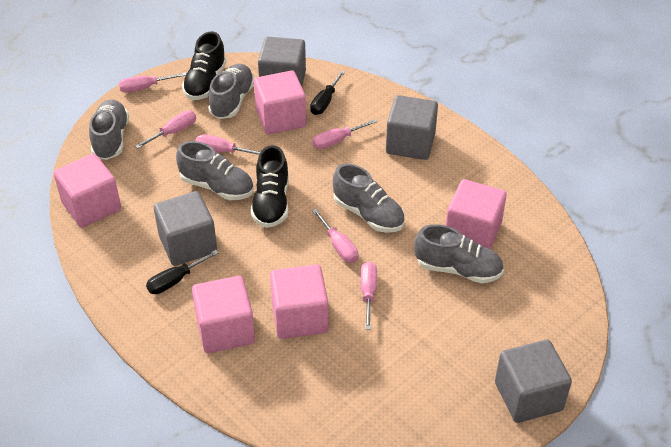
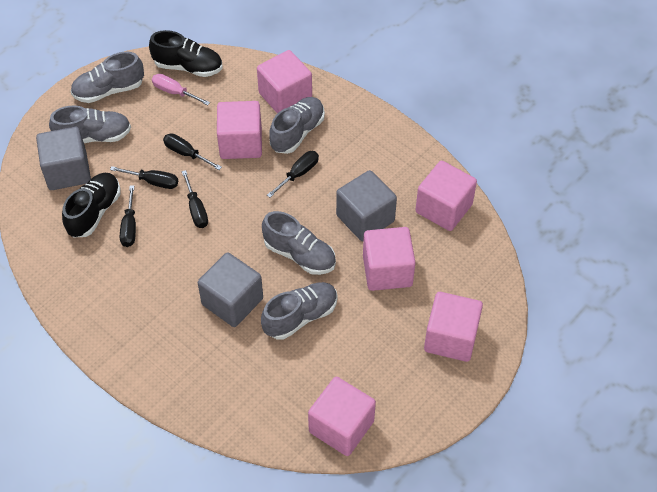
black screwdriver: [146,250,219,294] [310,70,345,115] = 2 -> [110,166,178,189] [120,185,136,247] [163,133,222,170] [182,170,208,228] [267,151,319,198] = 5
grey cube: [154,191,217,266] [258,37,306,86] [386,95,438,160] [495,340,572,423] = 4 -> [36,127,91,190] [198,252,263,327] [336,170,397,241] = 3
pink cube: [54,154,121,228] [192,276,255,353] [254,70,306,135] [270,264,328,339] [446,179,507,249] = 5 -> [217,101,262,159] [257,50,312,114] [308,377,376,456] [363,227,416,291] [416,161,477,231] [424,292,483,362] = 6
pink screwdriver: [119,72,187,93] [135,111,196,149] [195,135,261,155] [312,119,377,149] [312,209,358,263] [361,261,377,330] = 6 -> [152,74,210,105] = 1

